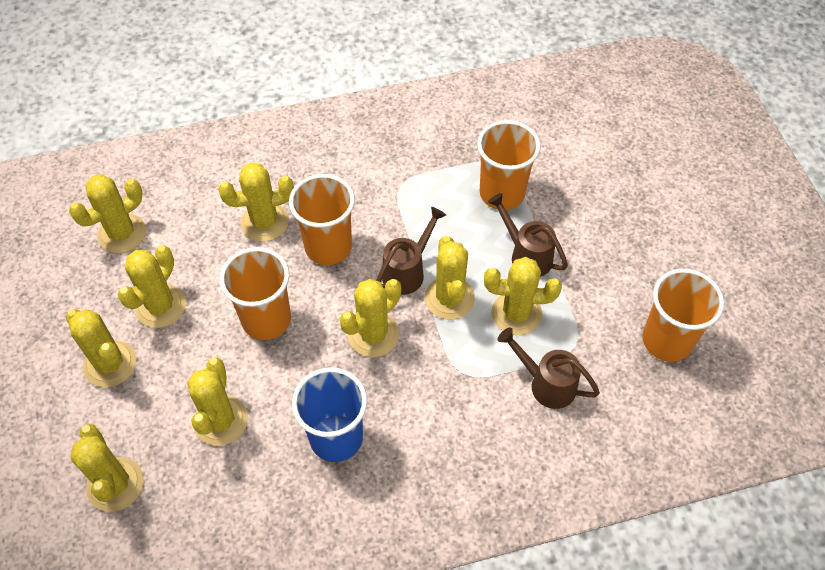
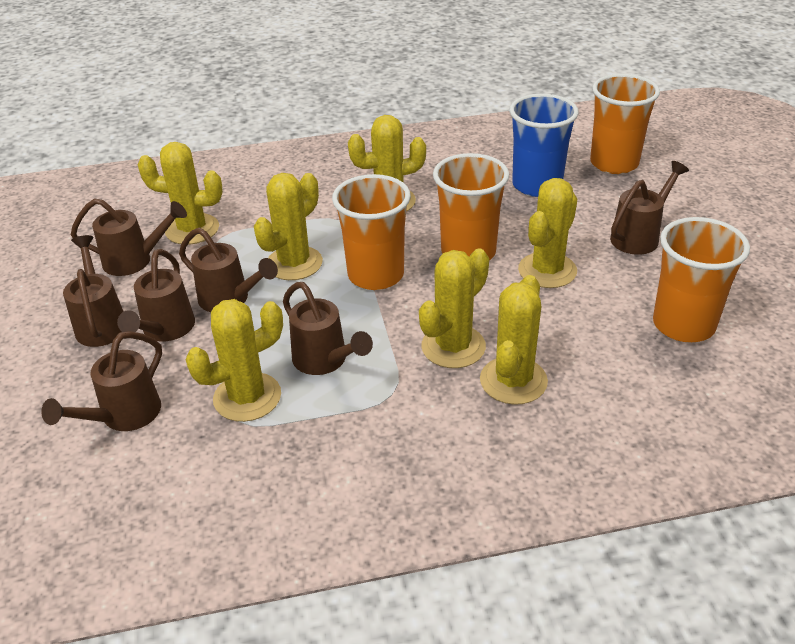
brown watering can: [376,207,446,295] [488,193,568,277] [497,327,600,409] = 3 -> [41,331,162,431] [63,235,124,347] [71,198,187,276] [117,249,195,341] [179,228,278,312] [283,282,373,375] [610,161,689,255] = 7
yellow cactus: [66,309,136,387] [69,174,146,253] [70,424,144,512] [118,245,186,328] [187,358,248,446] [218,163,294,242] [339,279,401,357] [425,236,475,320] [484,257,562,335] = 9 -> [138,142,223,245] [186,299,283,422] [254,173,323,280] [348,115,426,212] [419,248,489,368] [480,275,548,405] [518,178,577,288] = 7

